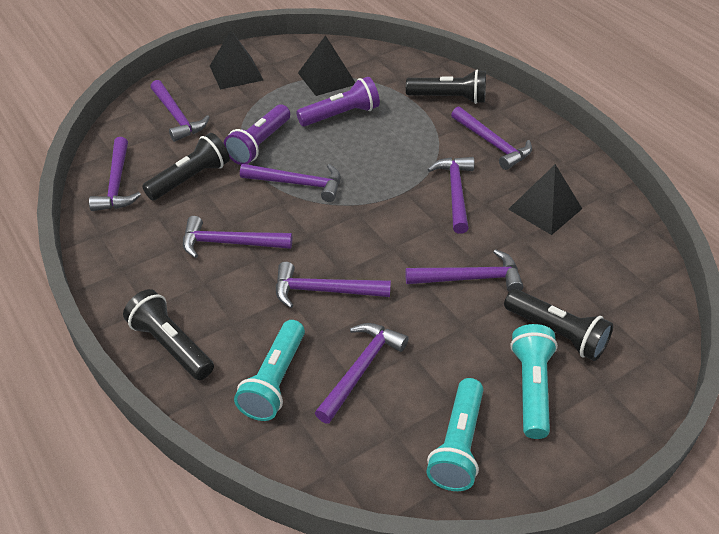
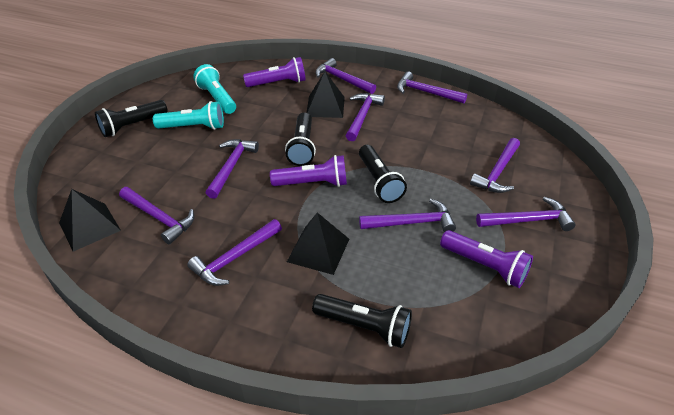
purple flashlight: [224,105,290,165] [296,77,380,126] = 2 -> [243,57,306,87] [270,155,347,187] [440,230,533,288] = 3
turquoise flashlight: [234,320,305,421] [427,378,483,491] [510,324,558,439] = 3 -> [153,101,224,130] [193,64,236,114] = 2

